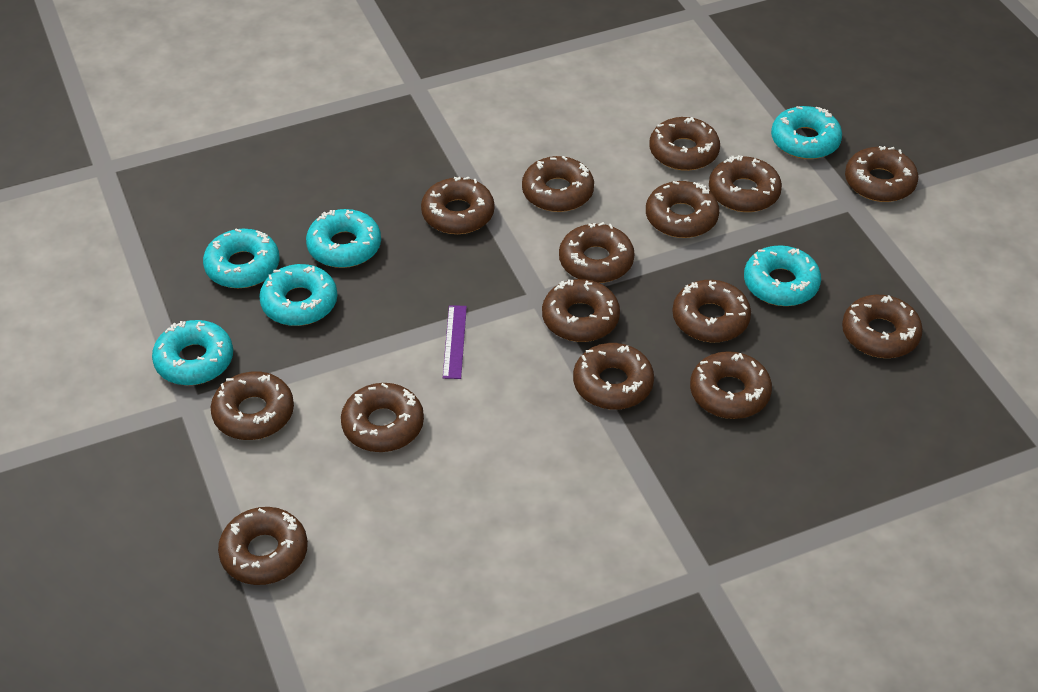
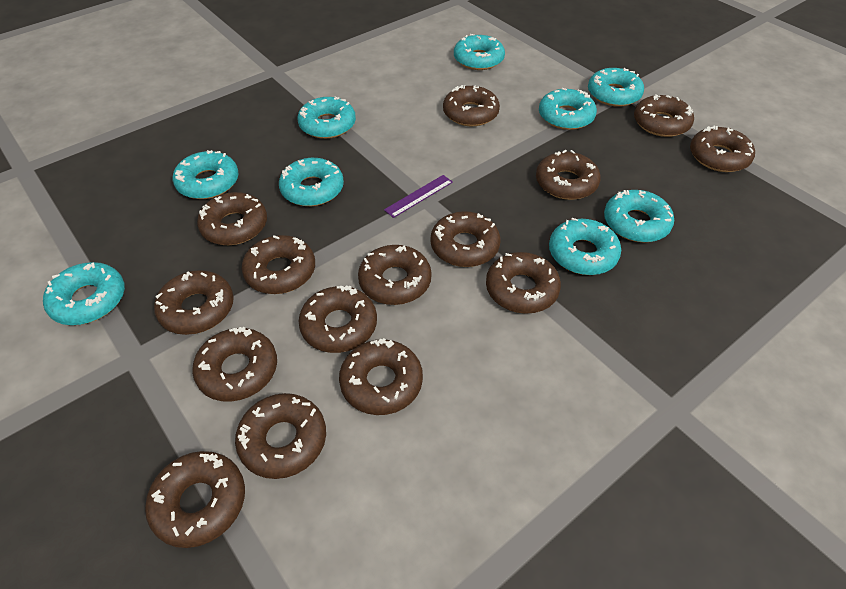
turquoise donut: [152,320,233,385] [203,229,280,288] [259,264,337,326] [306,209,381,268] [744,245,821,306] [771,106,842,159] = 6 -> [43,262,125,325] [173,150,238,199] [279,158,344,206] [297,96,356,139] [454,34,505,70] [539,88,597,130] [549,218,621,275] [588,68,644,107] [604,190,674,242] = 9

